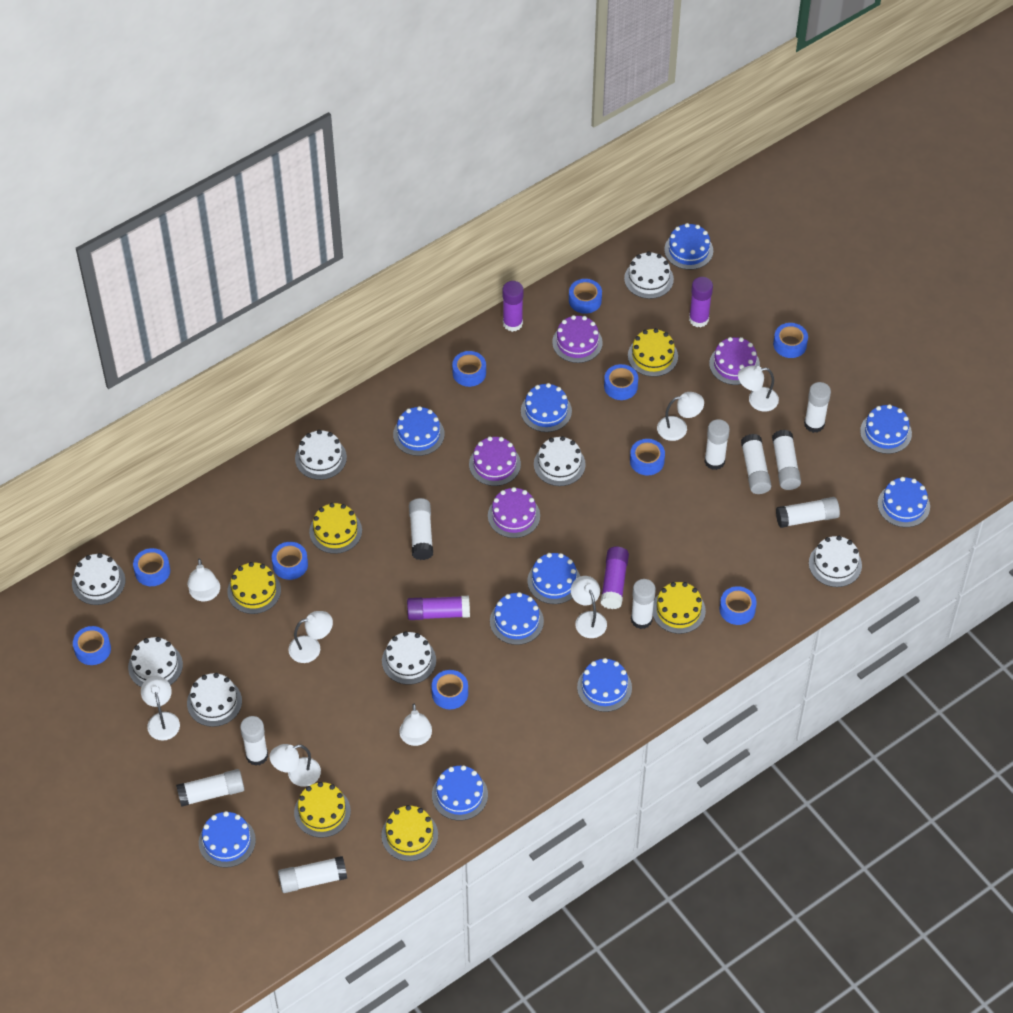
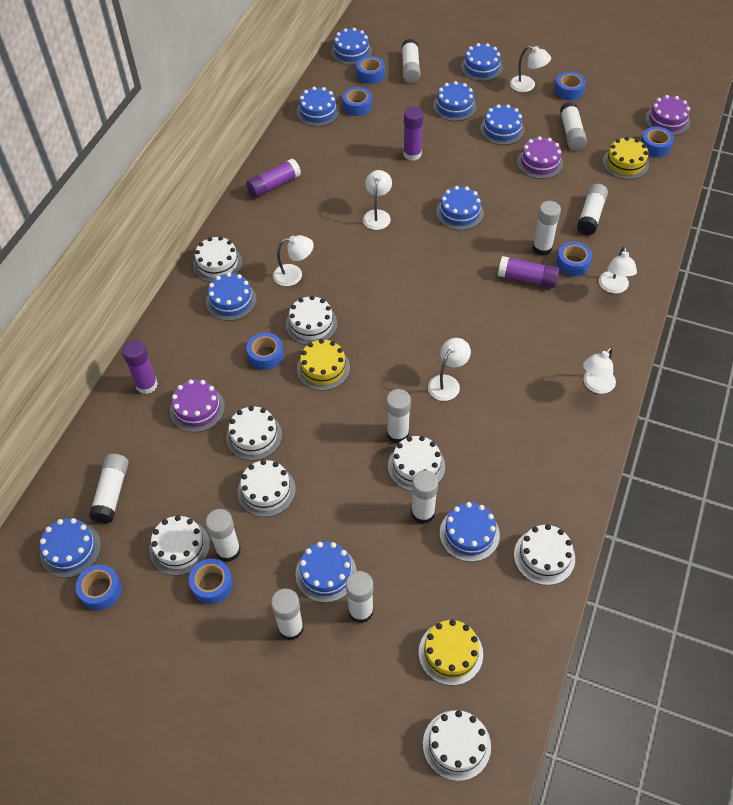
blue tape: [73,626,111,665] [133,548,170,586] [272,542,308,580] [431,670,468,710] [452,351,486,387] [569,279,602,314] [604,364,638,400] [630,439,665,476] [720,586,757,625] [773,323,808,358] = 10 -> [76,564,122,610] [189,559,233,604] [247,333,284,370] [343,87,372,116] [357,56,385,84] [555,72,586,101] [557,242,592,276] [641,127,674,157] = 8
purple cake: [469,436,521,486] [488,487,540,538] [552,315,603,363] [709,337,760,385] = 4 -> [170,379,225,432] [517,136,563,179] [645,95,690,136] = 3
white lamp: [141,676,180,741] [187,559,220,601] [269,744,321,787] [288,611,333,663] [399,703,432,746] [571,576,607,638] [657,392,704,441] [738,365,779,412] = 8 -> [273,235,314,286] [363,170,392,230] [428,338,471,401] [510,46,551,92] [583,347,616,394] [599,246,637,294] = 6
yellow cake: [227,562,281,614] [294,782,351,838] [309,503,362,554] [381,805,438,861] [628,328,678,377] [653,582,706,634] = 6 -> [297,339,350,391] [419,620,483,685] [602,137,649,180] = 3

